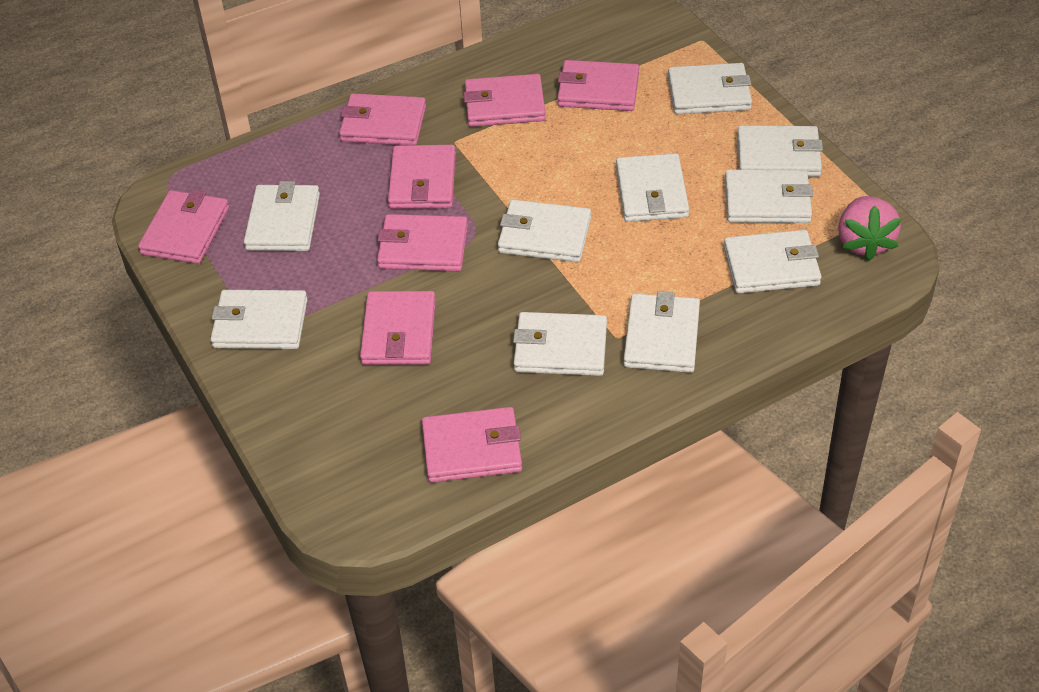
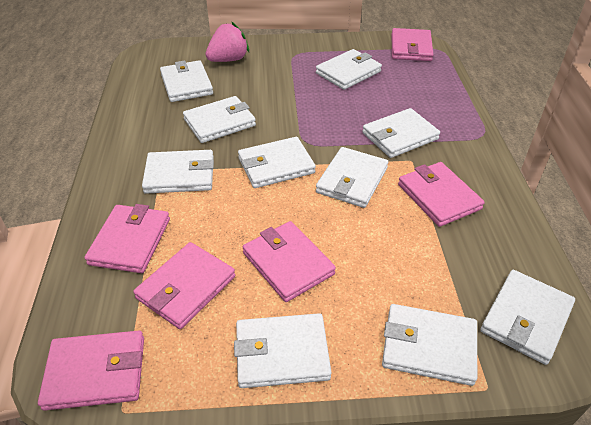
pink wallet: [138,190,229,264] [339,93,426,145] [360,291,436,365] [377,214,468,271] [388,145,456,209] [422,407,522,483] [463,74,546,127] [557,60,639,111] = 8 -> [38,331,144,411] [85,204,170,273] [133,242,235,329] [243,221,336,302] [392,28,433,61] [398,162,485,227] = 6

